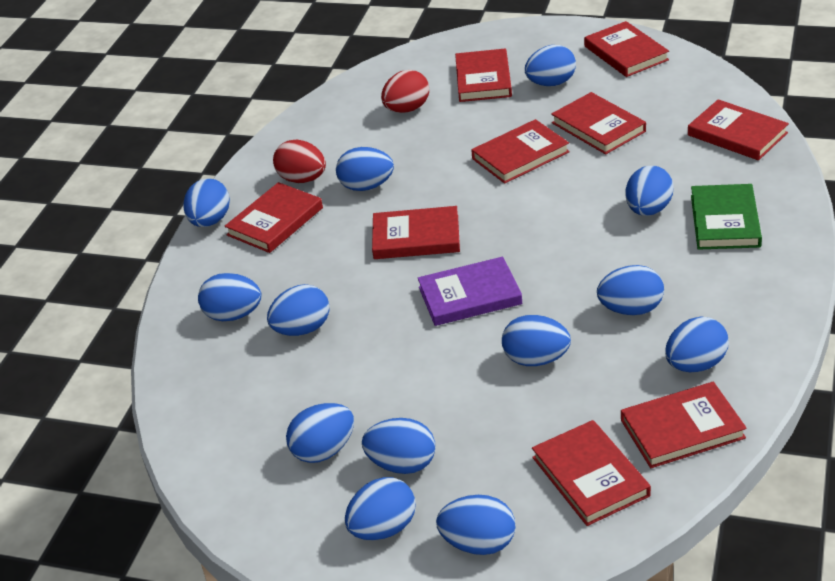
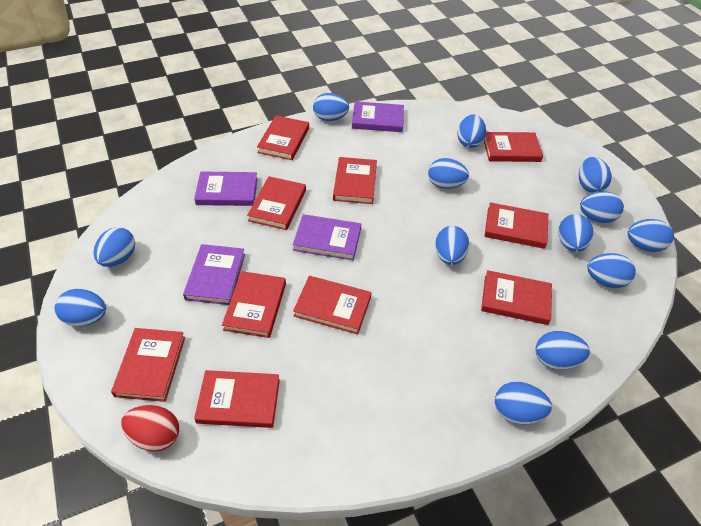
green book: [691,184,762,250] = 1 -> none = 0
purple book: [418,257,522,326] = 1 -> [183,244,245,305] [194,171,258,206] [293,214,361,260] [352,101,404,132] = 4
red book: [225,182,323,253] [372,206,460,259] [455,49,512,102] [471,119,570,184] [532,420,651,526] [551,92,646,154] [584,21,669,77] [621,382,747,468] [688,99,789,160] = 9 -> [111,328,185,402] [194,370,280,428] [222,271,286,338] [247,176,306,230] [257,115,309,160] [293,276,372,334] [333,157,377,204] [481,270,552,325] [484,132,543,162] [484,202,548,249] = 10
red egg: [273,139,326,183] [381,70,429,113] = 2 -> [121,405,179,452] = 1

